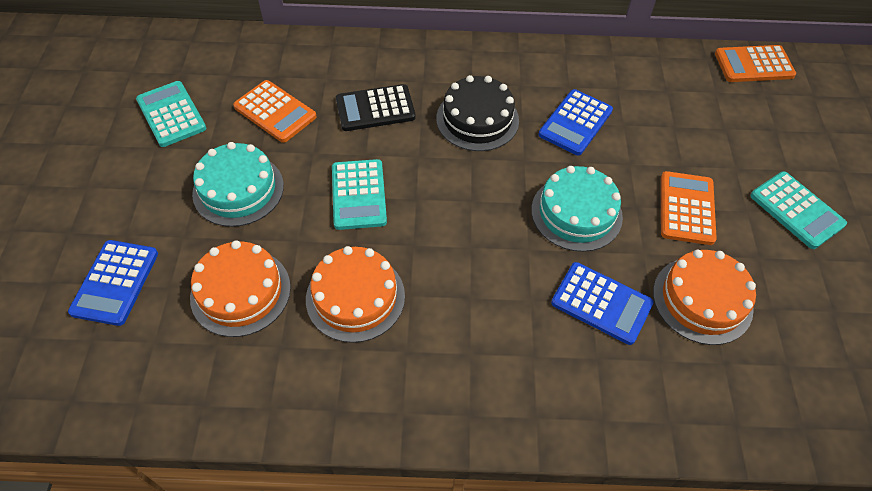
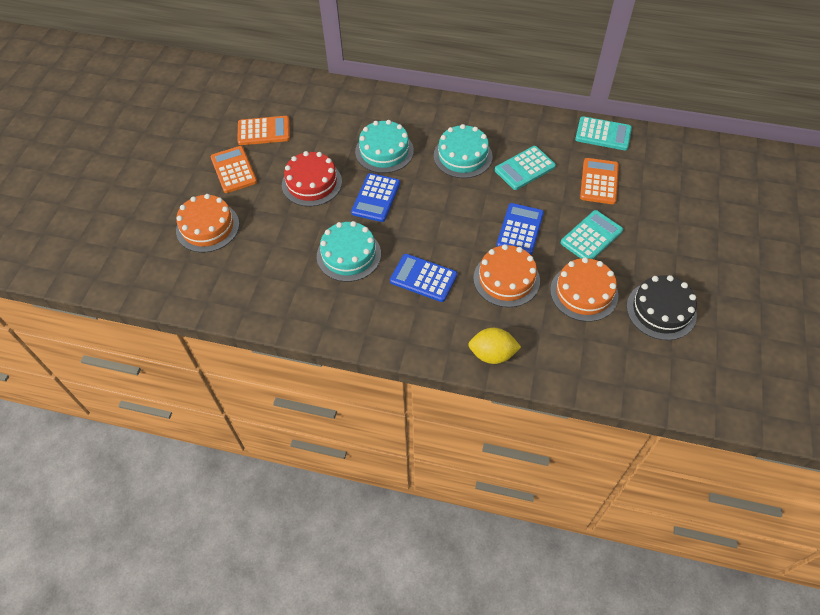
black calculator: [336,84,416,131] = 1 -> none = 0
red cake: none = 0 -> [282,151,342,206] = 1
turquoise cake: [192,142,284,227] [531,166,623,252] = 2 -> [317,221,381,282] [355,120,414,173] [434,124,493,178] = 3
yellow lemon: none = 0 -> [468,328,521,364] = 1

